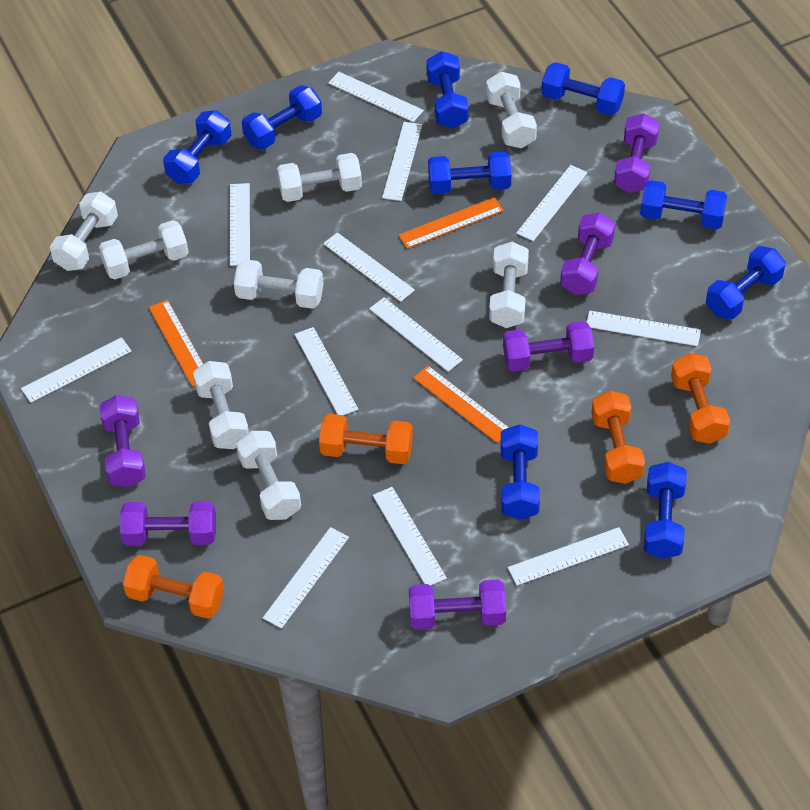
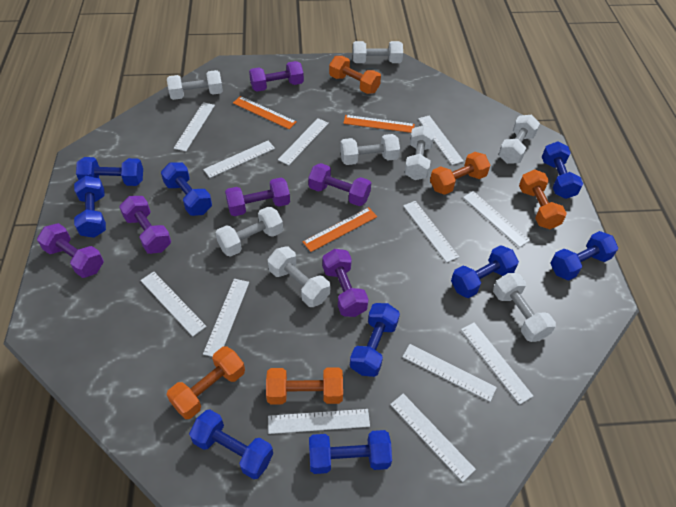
orange dumbbell: [123,555,224,619] [319,414,413,464] [592,391,645,484] [671,353,730,444] = 4 -> [167,346,245,419] [266,367,343,404] [329,56,381,94] [430,152,490,195] [519,169,567,229] = 5

